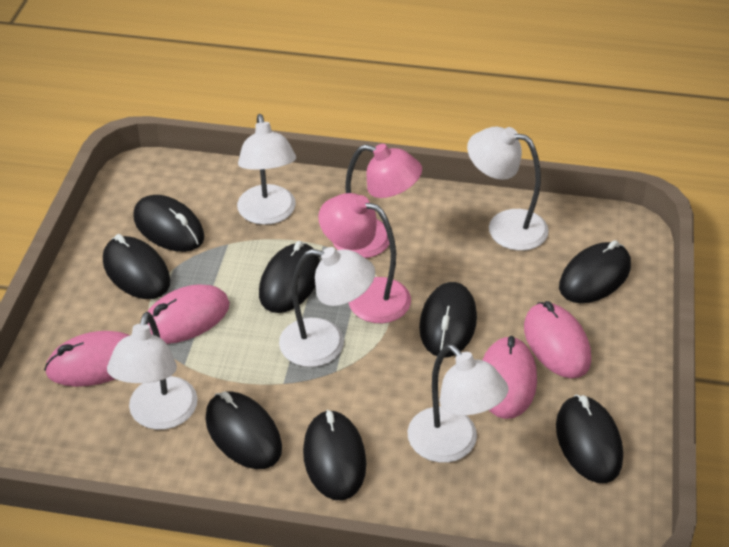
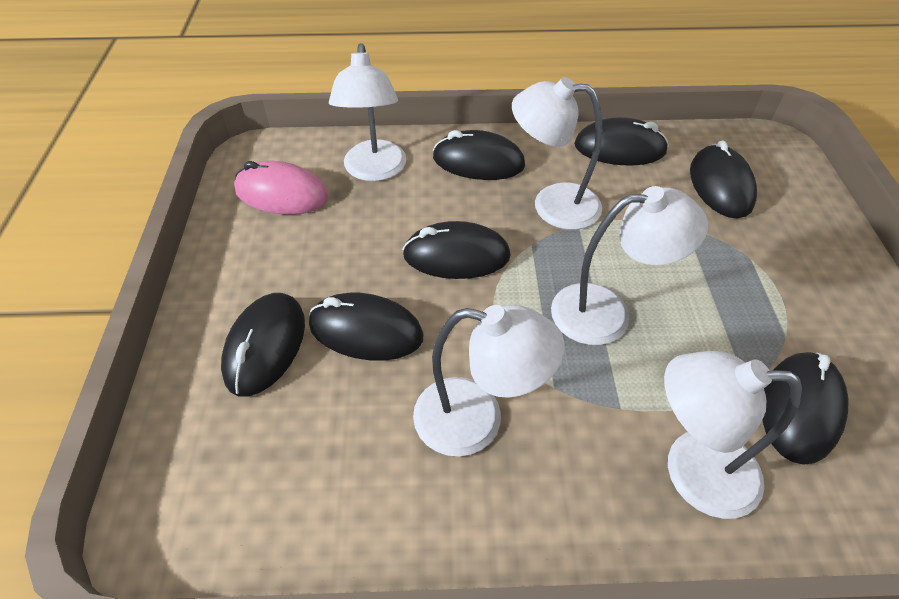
black mouse: [103,234,170,299] [134,195,204,252] [205,391,282,469] [259,241,320,313] [303,410,366,500] [419,282,477,357] [556,395,623,483] [559,240,631,303] = 8 -> [221,293,305,396] [309,293,424,361] [402,221,511,279] [433,130,525,180] [574,117,669,166] [690,140,757,218] [762,352,849,465] = 7
pink lamp: [318,193,411,323] [333,144,422,258] = 2 -> none = 0
pink mouse: [44,331,130,387] [147,284,230,344] [483,336,537,419] [524,301,591,378] = 4 -> [234,161,328,215] = 1

